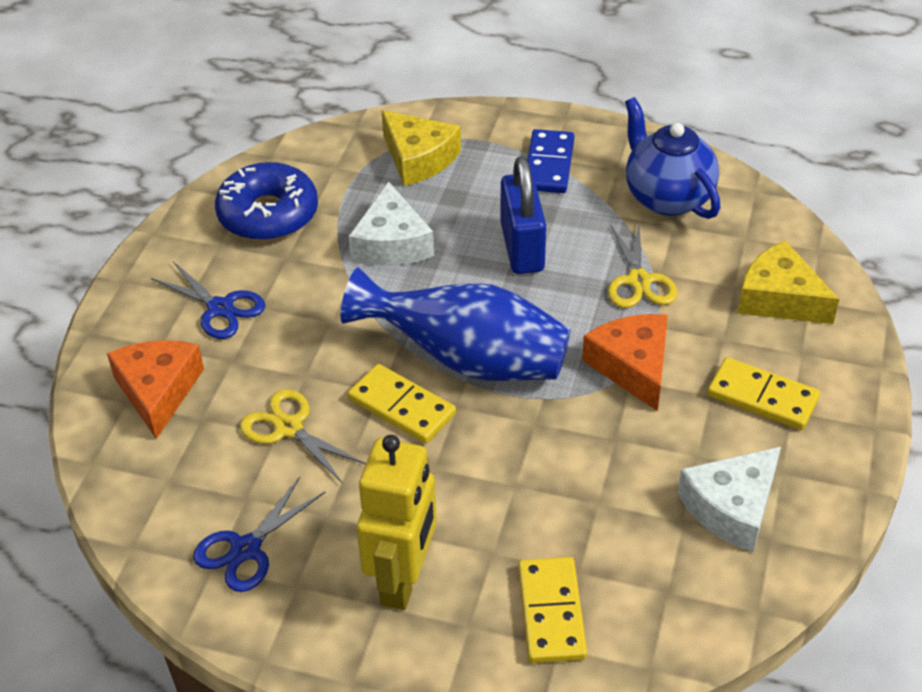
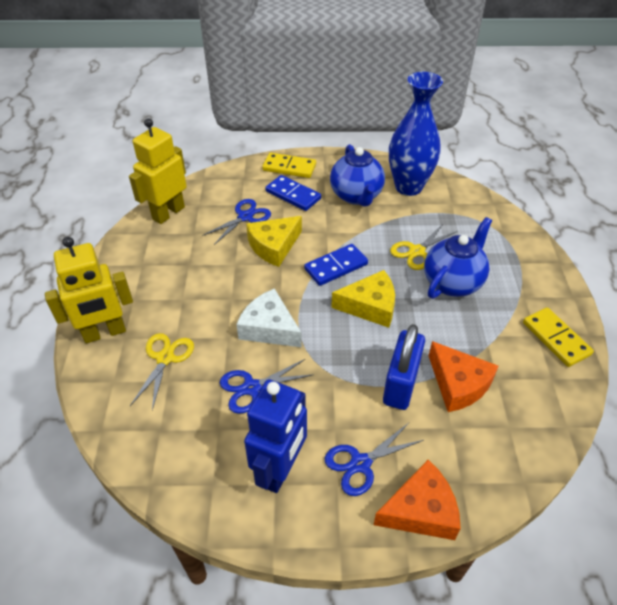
blue domino: [527,129,574,193] = 1 -> [265,175,321,211] [304,244,368,286] = 2
blue donut: [215,162,318,241] = 1 -> none = 0
blue robot: none = 0 -> [244,379,307,493] = 1
blue scissors: [151,261,265,339] [193,477,326,592] = 2 -> [202,199,271,245] [220,359,314,414] [325,423,424,496] = 3
blue teapot: [625,97,720,219] = 1 -> [330,144,385,207] [424,217,492,299] = 2
white cheese: [349,181,434,266] [678,447,781,552] = 2 -> [236,288,302,347] = 1
yellow domino: [348,364,456,443] [518,557,587,663] [707,357,820,430] = 3 -> [262,153,316,178] [523,307,594,367] = 2
yellow robot: [357,435,437,610] = 1 -> [45,237,133,343] [129,118,187,224] = 2

